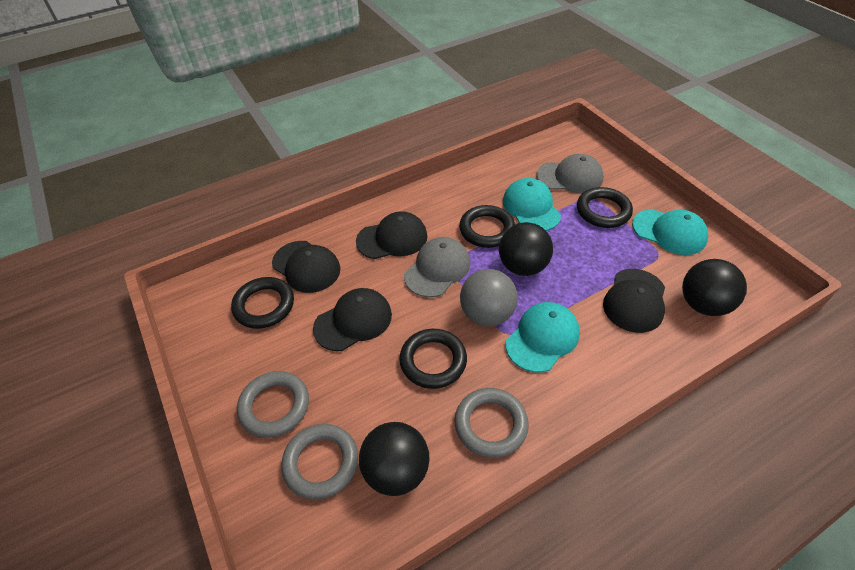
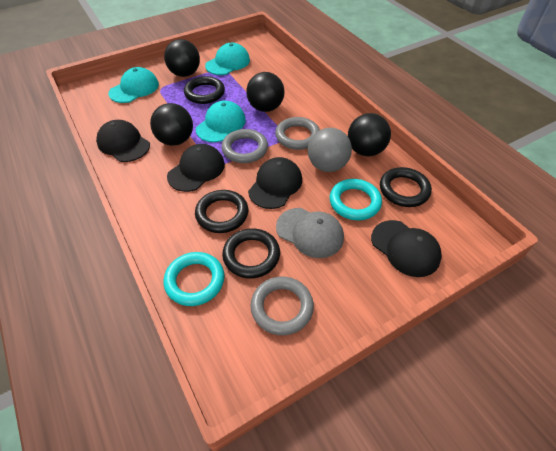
black ball: [359,422,430,496] [499,222,553,276] [682,259,747,316] = 3 -> [150,103,193,146] [164,39,200,77] [246,72,285,112] [348,113,391,156] = 4
grey cap: [404,237,470,297] [536,154,603,193] = 2 -> [276,208,344,258] = 1
turquoise ring: none = 0 -> [164,252,225,306] [330,179,382,220] = 2

